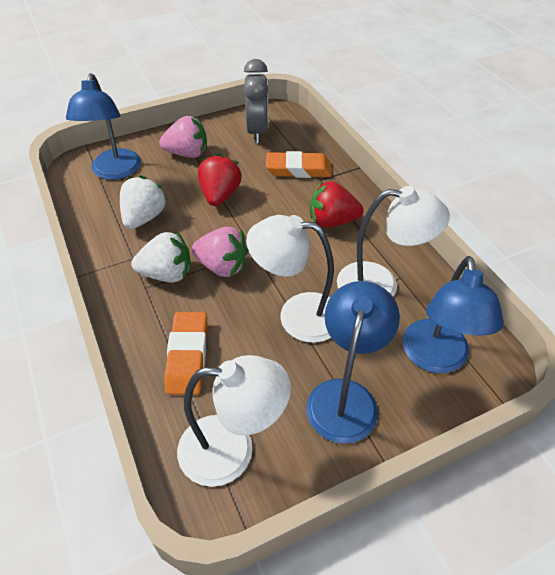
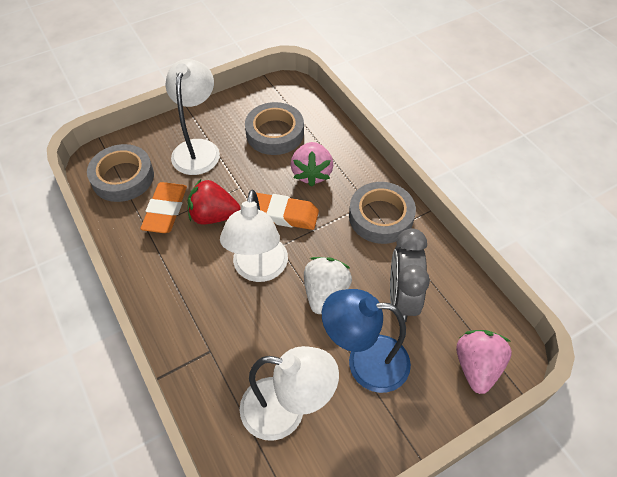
blue lamp: [66,73,141,180] [306,281,400,444] [402,256,504,373] = 3 -> [322,289,411,393] = 1
grey tape: none = 0 -> [87,144,154,202] [245,102,304,155] [349,182,416,244] = 3
red strawberry: [198,153,242,206] [310,181,364,228] = 2 -> [188,179,241,224] = 1
white strawberry: [120,176,167,229] [131,232,191,283] = 2 -> [304,257,352,314] = 1

